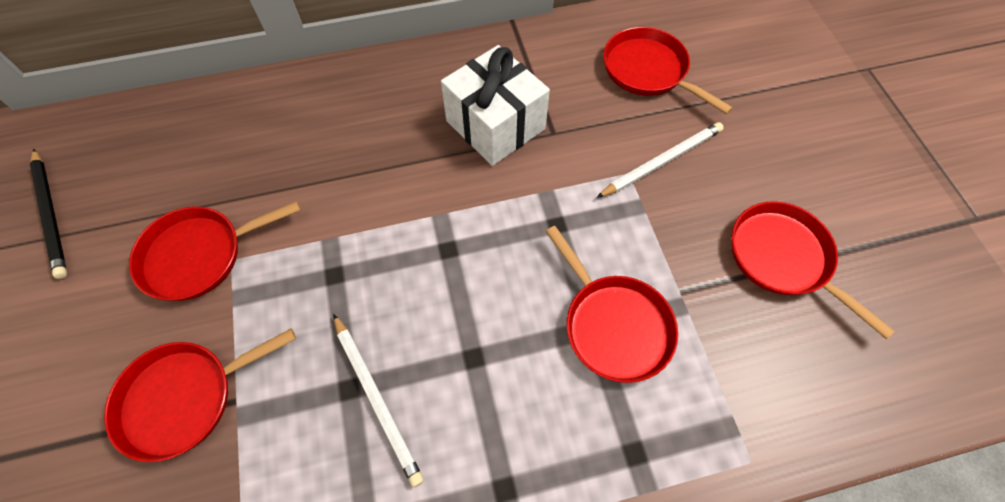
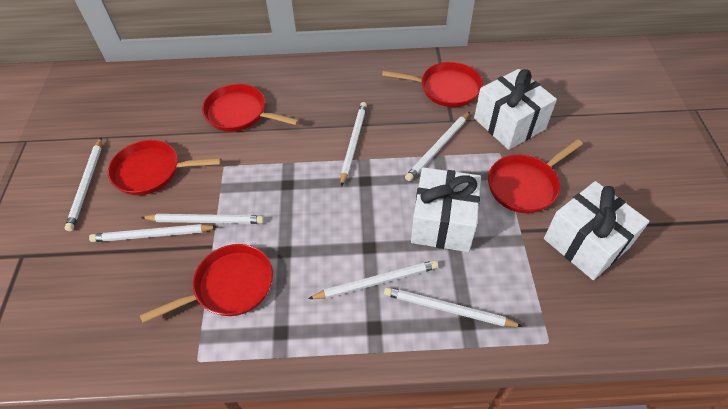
black pencil: [30,149,67,279] = 1 -> none = 0
white gift: [441,45,550,166] = 1 -> [411,167,481,252] [474,69,557,150] [544,181,650,280] = 3
white pencil: [333,314,424,487] [596,122,724,198] = 2 -> [65,138,102,231] [89,224,217,242] [141,214,264,224] [308,260,438,299] [341,102,367,187] [384,287,523,327] [405,112,470,181] = 7

